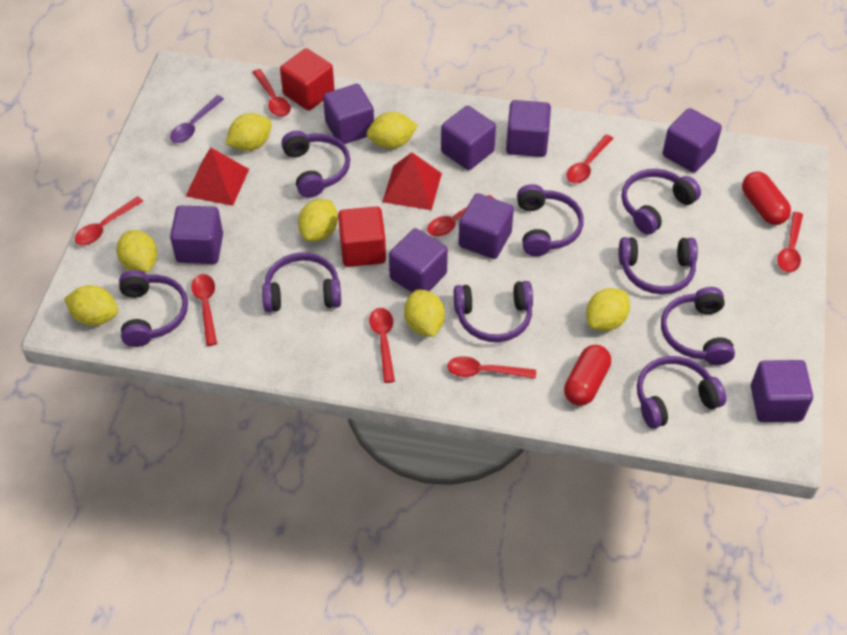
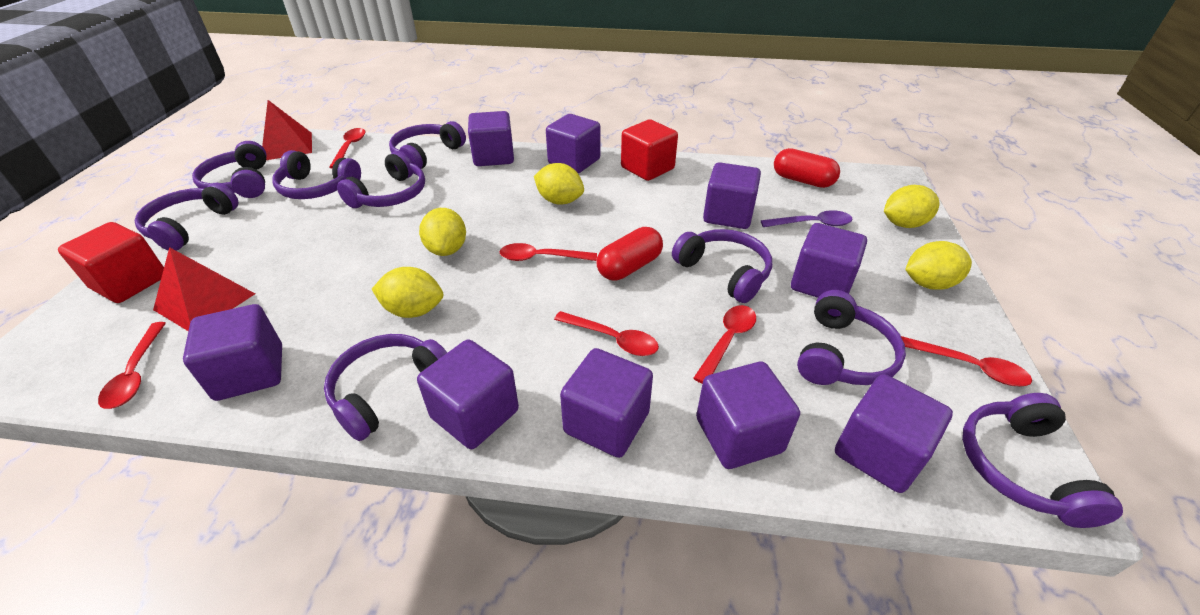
purple cube: [170,205,223,264] [323,84,374,144] [389,228,448,293] [441,106,496,170] [458,193,514,259] [506,100,551,157] [662,108,722,173] [751,360,813,422] = 8 -> [183,304,282,401] [417,340,519,449] [468,111,514,166] [546,114,600,173] [560,348,653,458] [696,362,800,469] [703,162,761,229] [791,223,867,298] [835,374,953,493] = 9
red spoon: [75,196,144,245] [191,274,217,346] [252,69,291,117] [369,308,395,383] [427,195,493,236] [447,356,536,379] [566,134,614,183] [777,212,803,272] = 8 -> [98,322,166,409] [329,128,365,168] [500,243,597,261] [554,311,659,356] [693,305,756,384] [901,336,1032,386] = 6
yellow lemon: [64,285,118,326] [117,230,157,272] [226,113,272,151] [298,199,338,241] [367,112,418,149] [404,289,445,337] [586,288,630,331] = 7 -> [372,267,443,318] [419,208,466,256] [534,163,584,205] [884,185,939,228] [905,241,972,290] = 5

